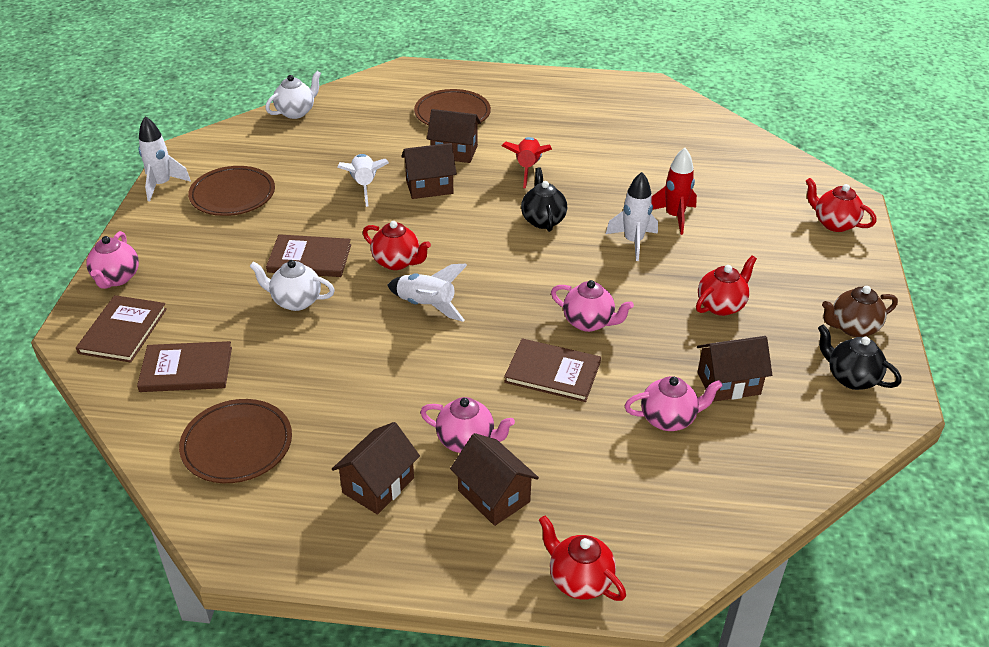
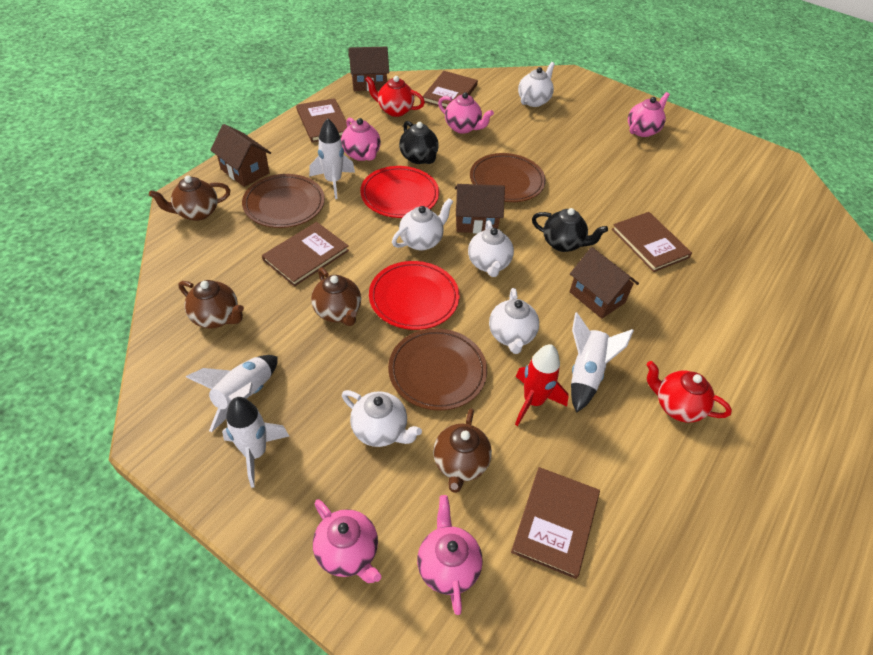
brown book: [76,295,167,363] [137,341,232,392] [266,234,351,277] [504,338,601,402] = 4 -> [262,222,349,287] [296,98,347,142] [422,71,478,108] [511,467,600,579] [612,212,692,272] = 5
brown house: [332,422,420,515] [401,143,457,199] [427,109,481,163] [450,433,539,526] [697,336,772,402] = 5 -> [210,124,271,187] [349,47,389,91] [455,184,505,233] [569,247,639,319] = 4
brown teapot: [822,286,898,337] = 1 -> [149,176,230,221] [179,280,244,328] [311,267,361,326] [433,408,492,493] = 4
pink teapot: [86,231,139,289] [420,397,515,453] [551,280,634,332] [625,376,723,431] = 4 -> [313,499,381,583] [341,118,381,161] [417,495,483,615] [438,92,494,134] [628,92,670,137] = 5
red plate: none = 0 -> [360,166,439,218] [369,261,460,330] = 2
red rocket: [502,137,552,188] [651,148,697,235] = 2 -> [515,344,569,426] = 1
red teapot: [363,221,431,270] [539,516,626,601] [696,255,757,316] [806,178,876,232] = 4 -> [365,76,425,117] [646,361,732,422] = 2
white teapot: [249,260,335,311] [265,71,321,119] = 2 -> [342,390,422,447] [392,198,453,251] [468,220,514,277] [489,288,539,354] [518,62,555,107] = 5

